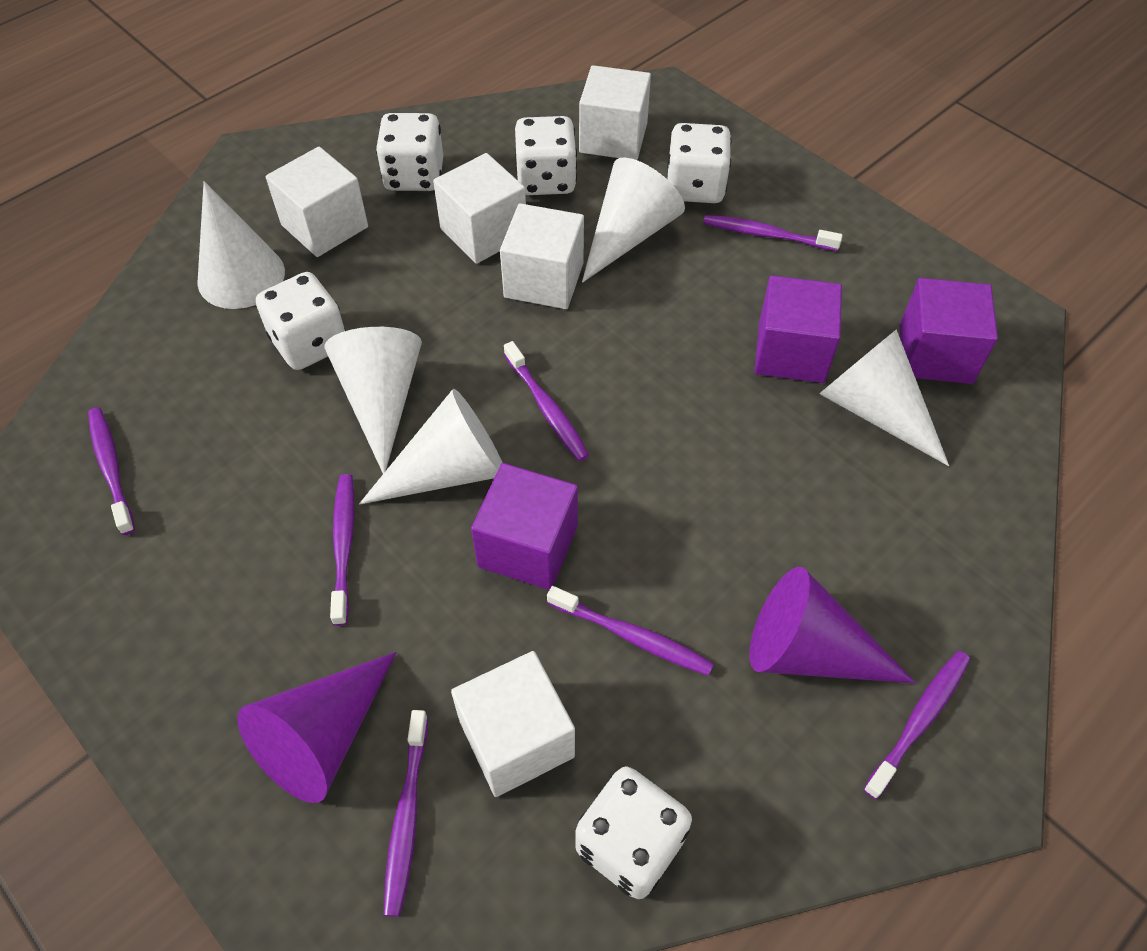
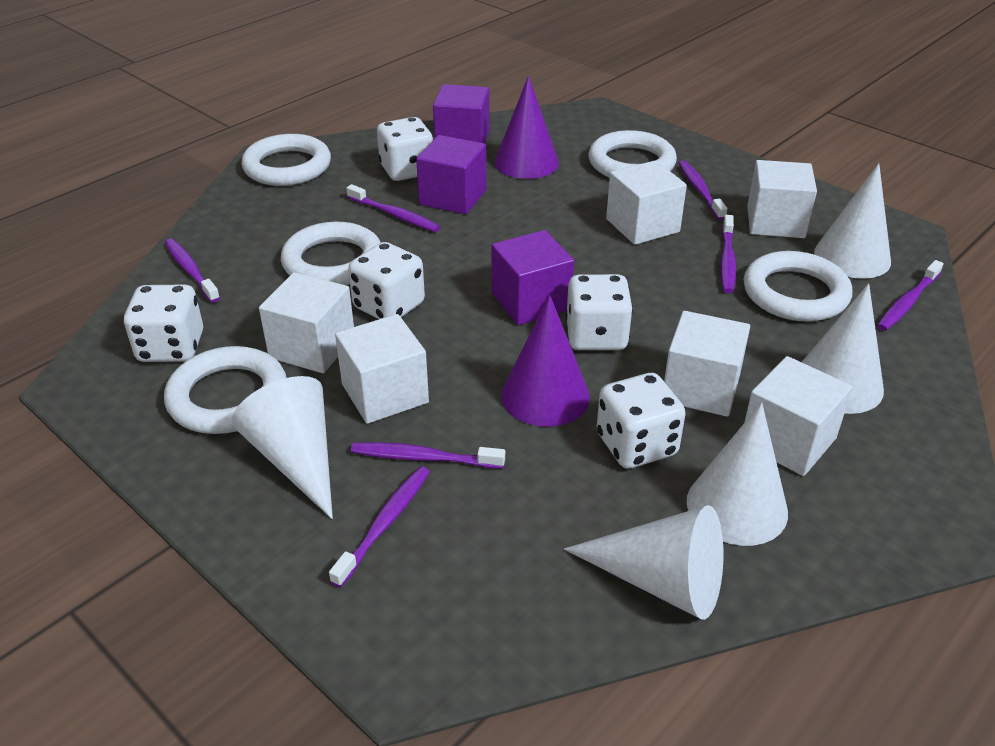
white cube: [266,147,368,257] [433,153,526,264] [451,651,575,797] [500,203,584,309] [579,65,651,160] = 5 -> [259,272,354,373] [335,314,429,424] [606,160,687,245] [664,311,750,417] [744,356,853,476] [747,160,817,238] = 6
white ring: none = 0 -> [164,346,287,434] [241,134,331,186] [281,222,381,285] [588,130,677,178] [744,251,852,322] = 5

